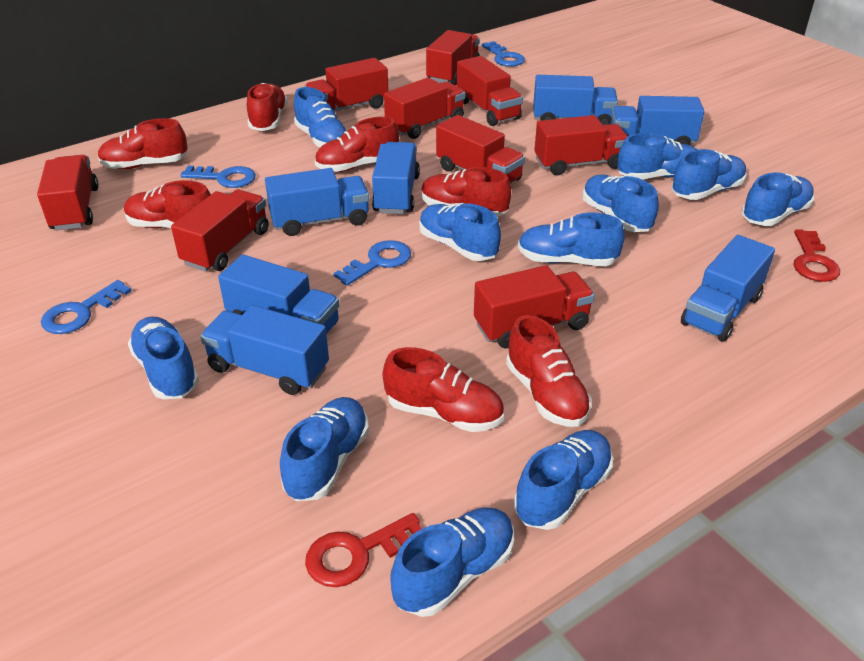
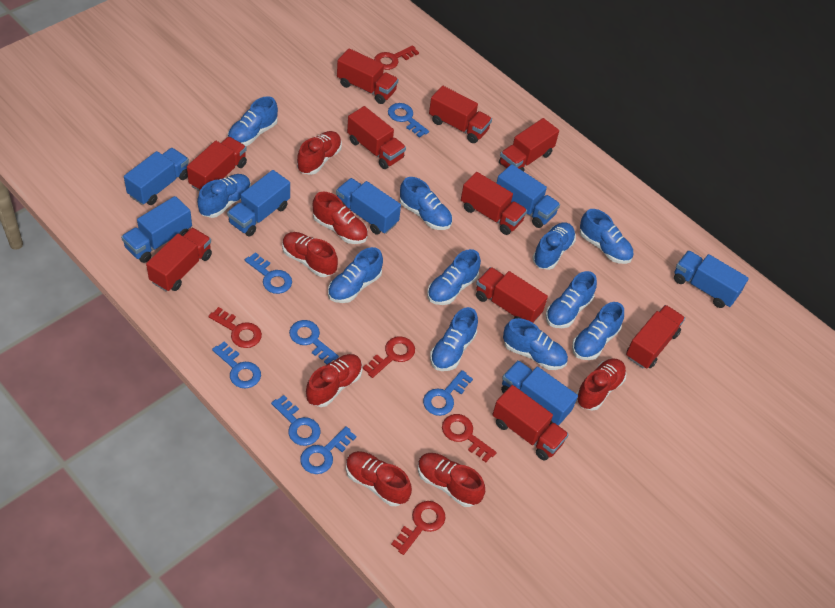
blue key: [41,280,131,334] [180,166,256,188] [334,240,411,286] [481,41,525,67] = 4 -> [212,341,261,388] [245,252,292,294] [271,395,321,446] [289,320,339,365] [300,426,356,474] [388,103,429,138] [423,370,473,416] = 7
red key: [305,513,422,587] [794,229,840,282] = 2 -> [209,307,262,348] [363,336,415,378] [374,45,419,70] [391,501,445,555] [442,414,497,462] = 5
red truck: [37,155,98,230] [171,189,268,272] [304,58,388,112] [384,77,465,139] [426,30,480,85] [436,115,525,184] [457,56,523,126] [474,265,595,349] [534,115,628,175] = 9 -> [146,228,212,292] [187,137,247,191] [337,48,398,104] [347,106,406,169] [429,86,492,143] [461,172,527,235] [476,267,548,323] [492,385,569,460] [499,118,559,171] [626,305,685,368] = 10

